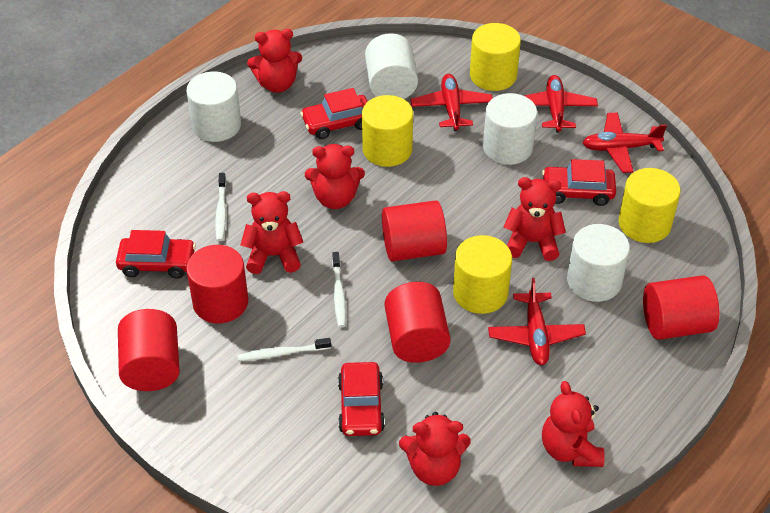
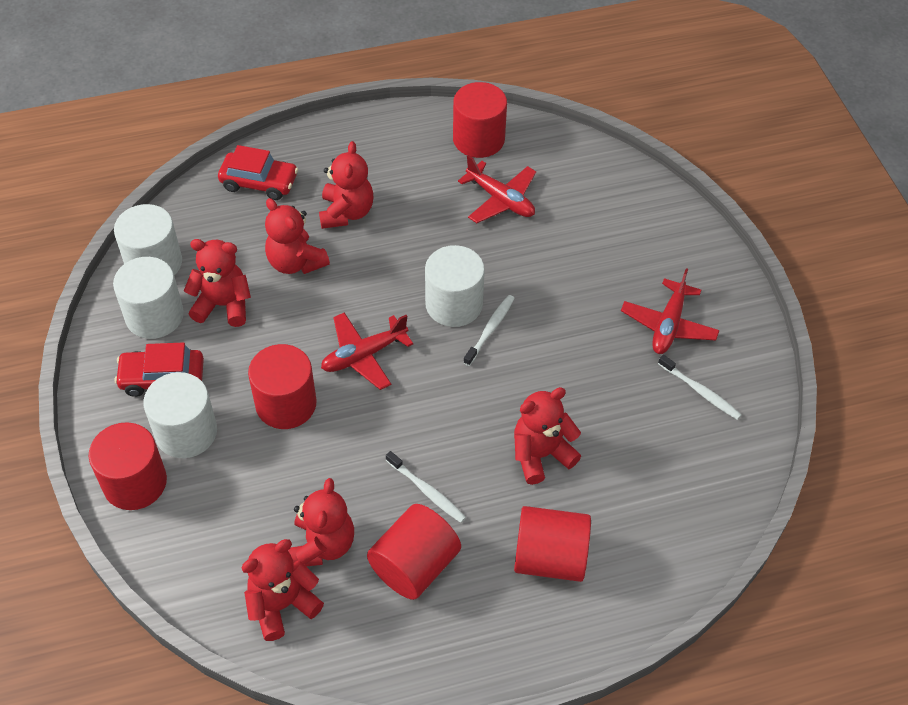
red car: [116,230,196,279] [300,88,368,139] [338,362,385,436] [542,159,616,206] = 4 -> [114,342,204,397] [218,145,298,200] = 2
red plane: [410,74,493,131] [488,278,586,365] [524,75,598,132] [583,112,667,173] = 4 -> [321,313,413,390] [458,155,536,223] [621,268,720,354] = 3
yellow cylinder: [362,95,413,167] [453,235,512,314] [470,23,521,91] [619,168,680,243] = 4 -> none = 0

